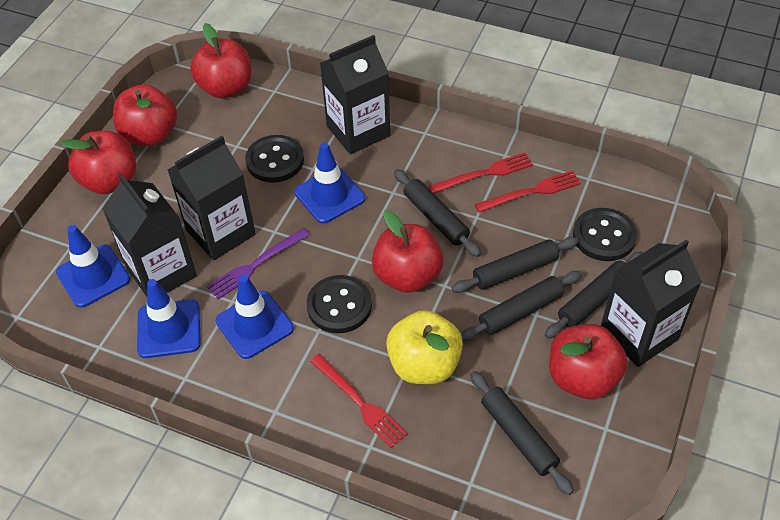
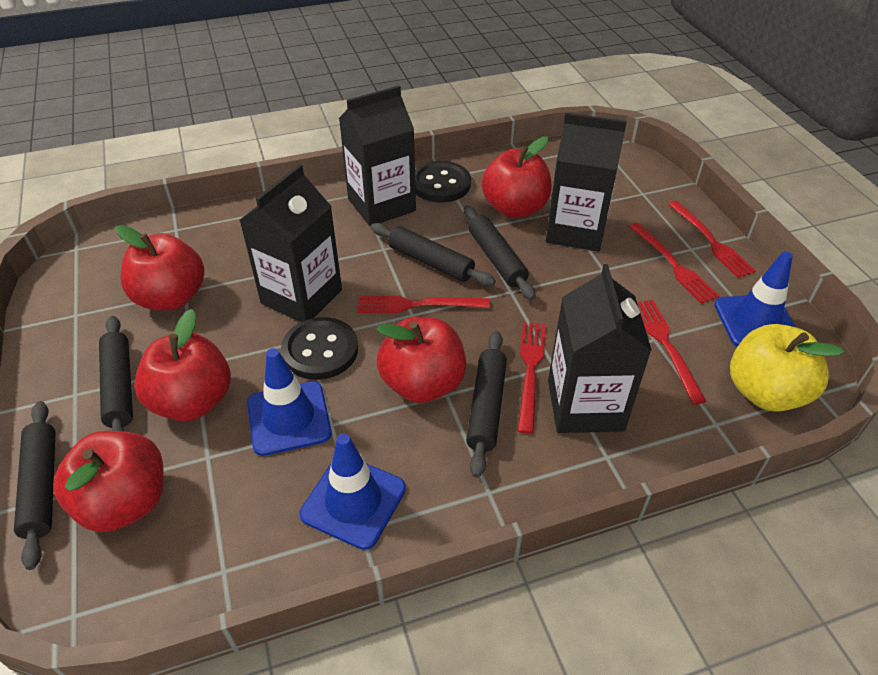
black button: [245,135,304,183] [306,275,372,333] [573,208,637,261] = 3 -> [281,317,358,380] [415,161,471,203] = 2
blue traffic cone: [56,225,130,308] [137,279,201,358] [216,275,294,359] [294,143,365,224] = 4 -> [247,348,332,456] [299,433,406,550] [714,251,796,347] = 3
purple fork: [207,228,310,299] = 1 -> none = 0
red fork: [310,354,407,448] [428,152,533,194] [475,170,581,213] = 3 -> [357,296,490,313] [518,322,546,434] [629,222,719,304] [638,300,707,405] [668,201,755,278] = 5

